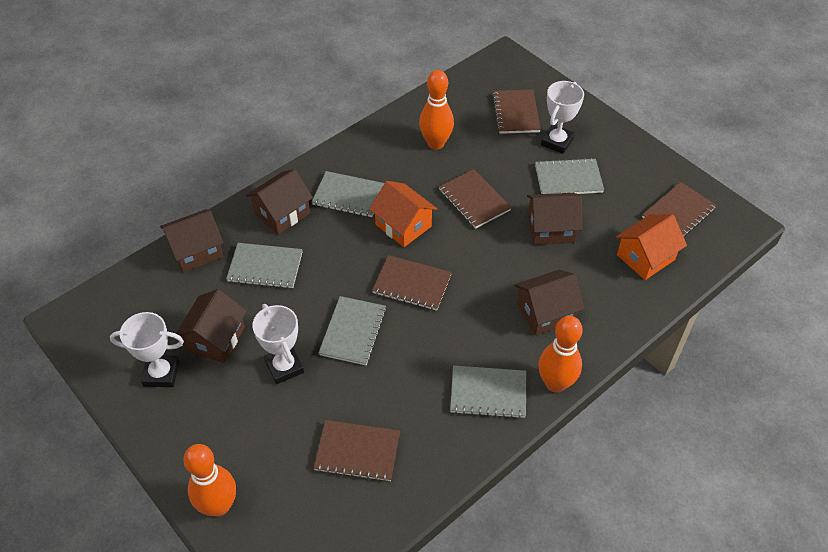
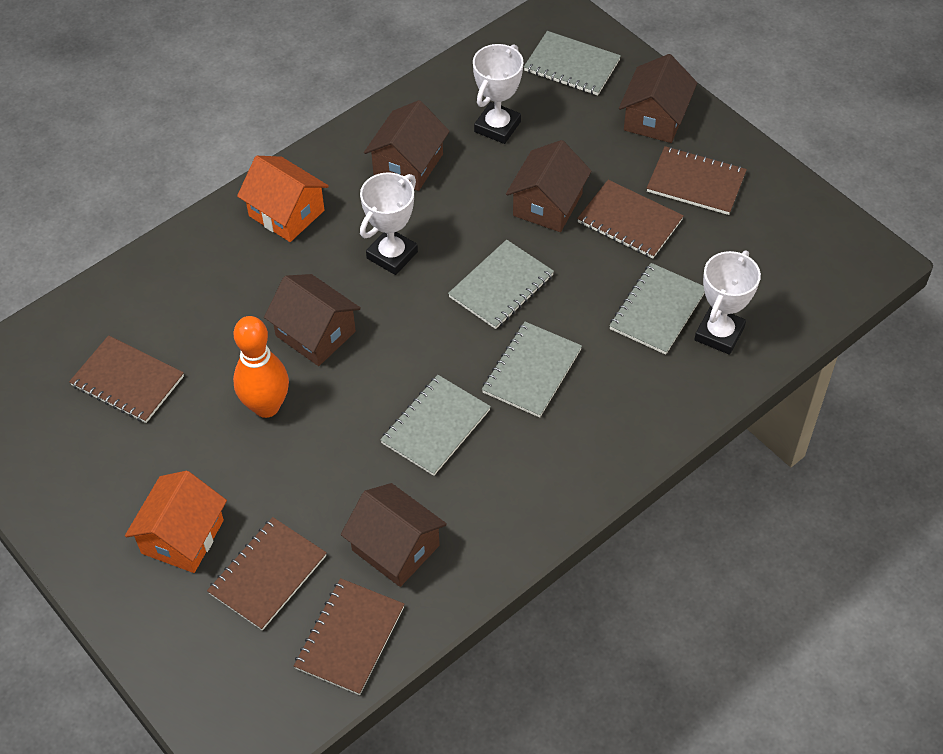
orange bowling pin: [183,444,236,517] [419,70,454,149] [538,316,583,393] = 3 -> [233,316,289,418] = 1

